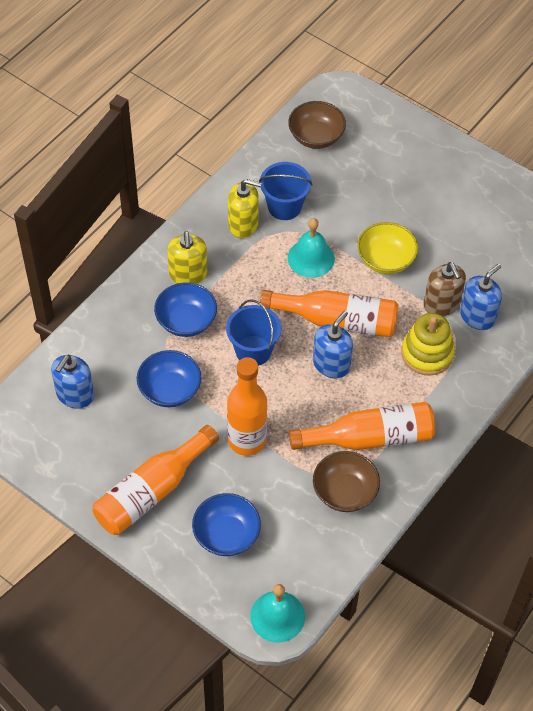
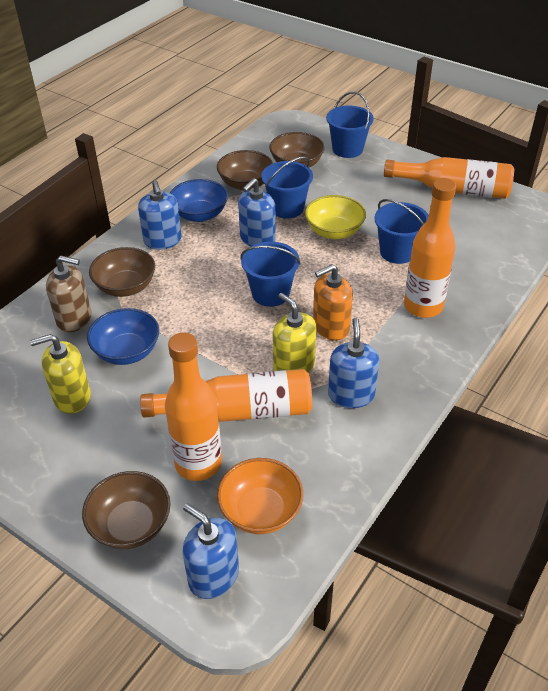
blue bowl: [137,350,201,407] [154,282,217,337] [192,493,261,556] = 3 -> [87,308,159,365] [170,179,228,222] = 2
blue bucket: [226,299,281,366] [259,162,312,220] = 2 -> [240,242,301,307] [261,157,313,219] [326,92,374,158] [374,199,428,264] = 4
blue soap dispenser: [51,355,94,409] [313,311,353,378] [460,264,502,330] = 3 -> [138,180,182,249] [183,503,239,599] [238,178,276,246] [328,318,379,408] = 4
brown bowl: [288,101,346,149] [313,451,380,512] = 2 -> [82,471,171,549] [89,247,155,297] [217,150,273,190] [269,132,325,168] = 4
orange bowl: none = 0 -> [217,458,303,534] = 1
orange soap dispenser: none = 0 -> [313,264,353,340] = 1
turquoise bell: [250,584,305,643] [288,218,335,278] = 2 -> none = 0
yellow stacking toy: [402,313,455,376] = 1 -> none = 0

